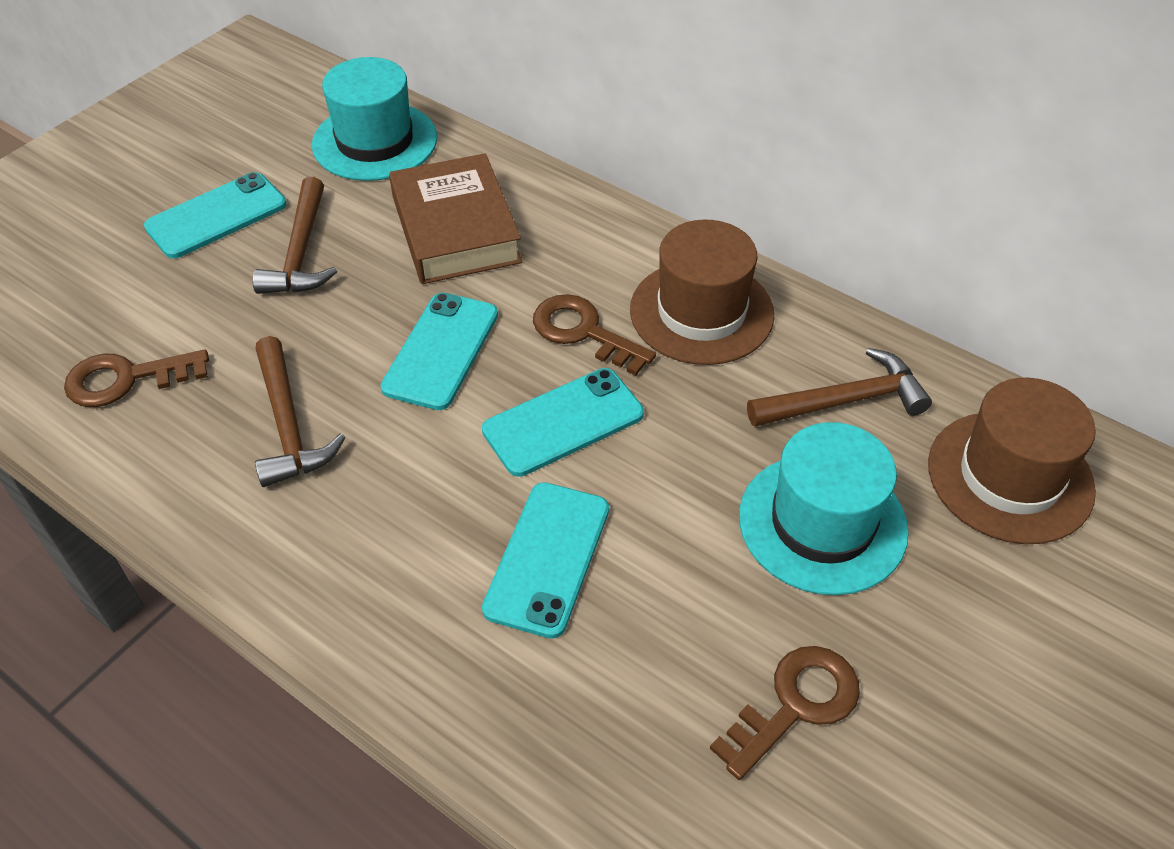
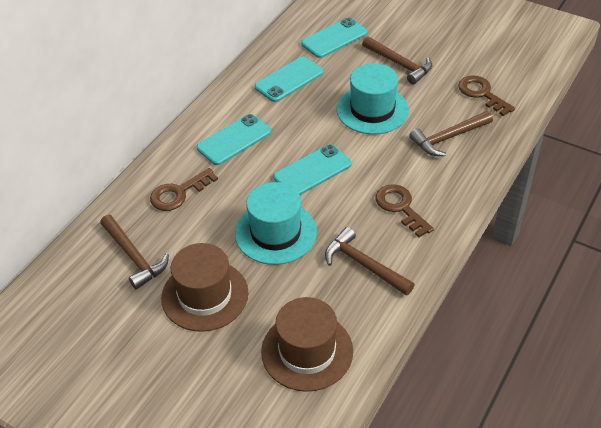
brown book: [389,153,522,284] = 1 -> none = 0
brown hammer: [253,177,337,294] [255,336,345,487] [747,348,932,427] = 3 -> [100,215,169,289] [325,227,415,296] [362,36,432,85] [409,111,493,156] = 4

